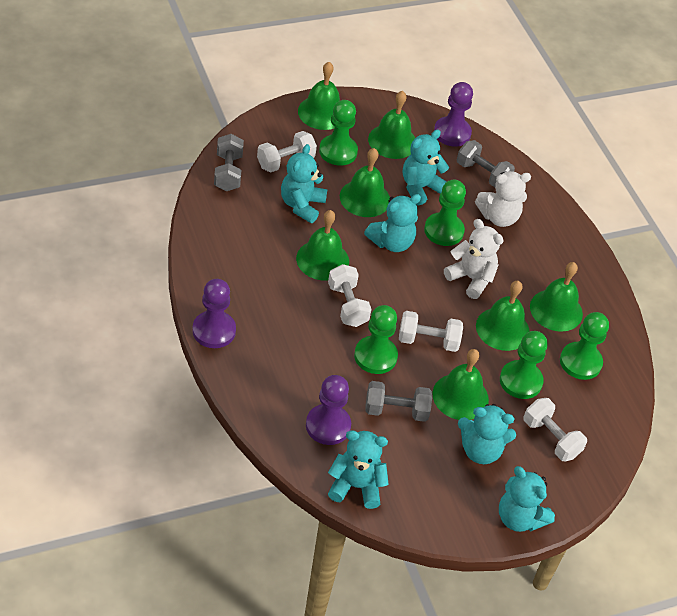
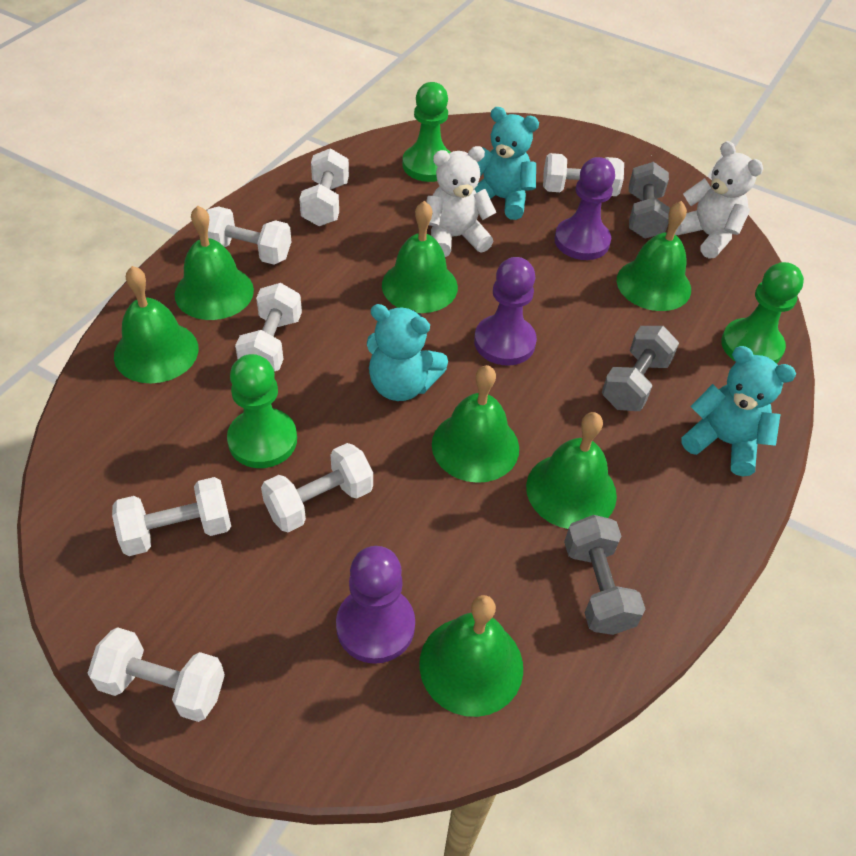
green pawn: [319,100,358,166] [354,305,398,374] [424,180,466,246] [500,331,548,399] [560,312,609,380] = 5 -> [227,354,297,468] [402,82,451,182] [721,262,804,364] = 3
turquoise teddy bear: [281,144,327,223] [328,430,389,509] [364,194,421,252] [403,130,449,205] [458,404,516,464] [499,466,555,532] = 6 -> [367,304,448,401] [474,107,539,220] [681,346,796,476] = 3
white dumbbell: [257,131,317,172] [328,264,372,327] [399,311,463,352] [524,398,587,461] = 4 -> [87,627,225,722] [112,477,231,556] [206,206,291,265] [235,283,302,371] [261,443,373,532] [299,148,349,226] [543,153,624,196] = 7

